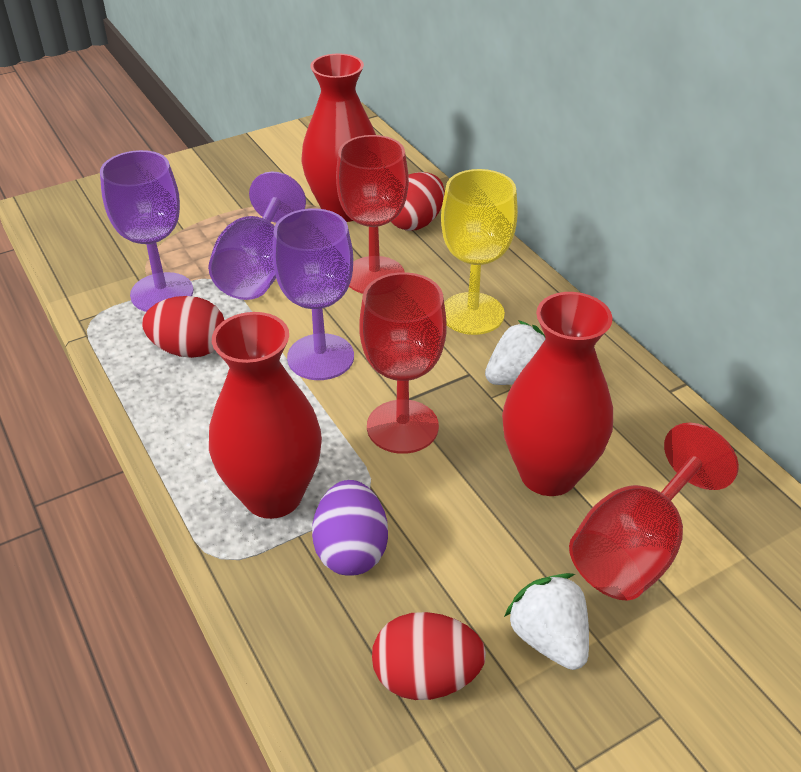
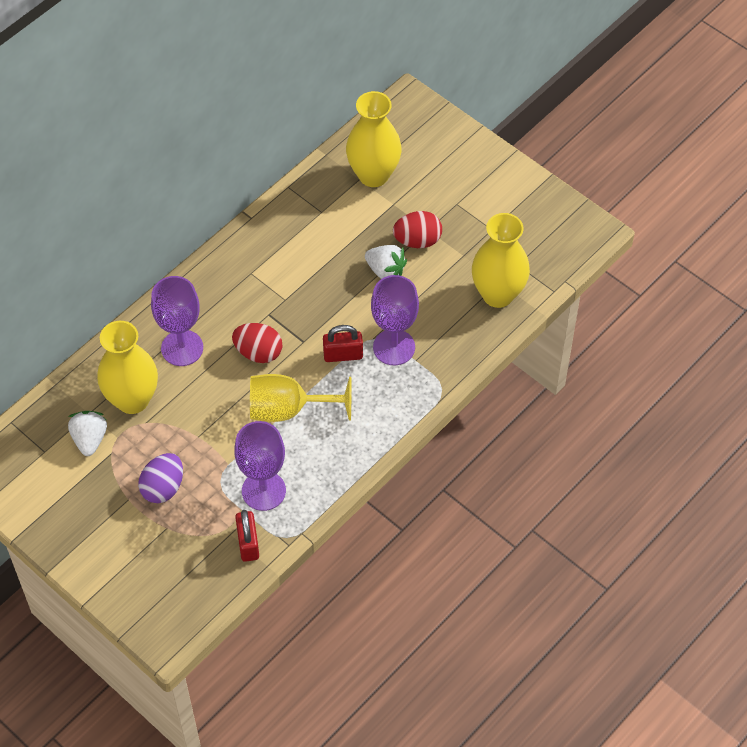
red egg: [142,296,224,358] [372,612,486,700] [391,172,445,231] = 3 -> [232,323,283,363] [393,211,442,248] = 2
red goblet: [336,135,409,294] [359,272,447,454] [569,423,739,601] = 3 -> none = 0
red padlock: none = 0 -> [235,510,259,562] [323,325,363,362] = 2
red vase: [209,312,322,519] [302,53,376,222] [502,292,613,496] = 3 -> none = 0
yellow vase: none = 0 -> [97,321,158,414] [346,91,402,187] [472,213,530,308] = 3

